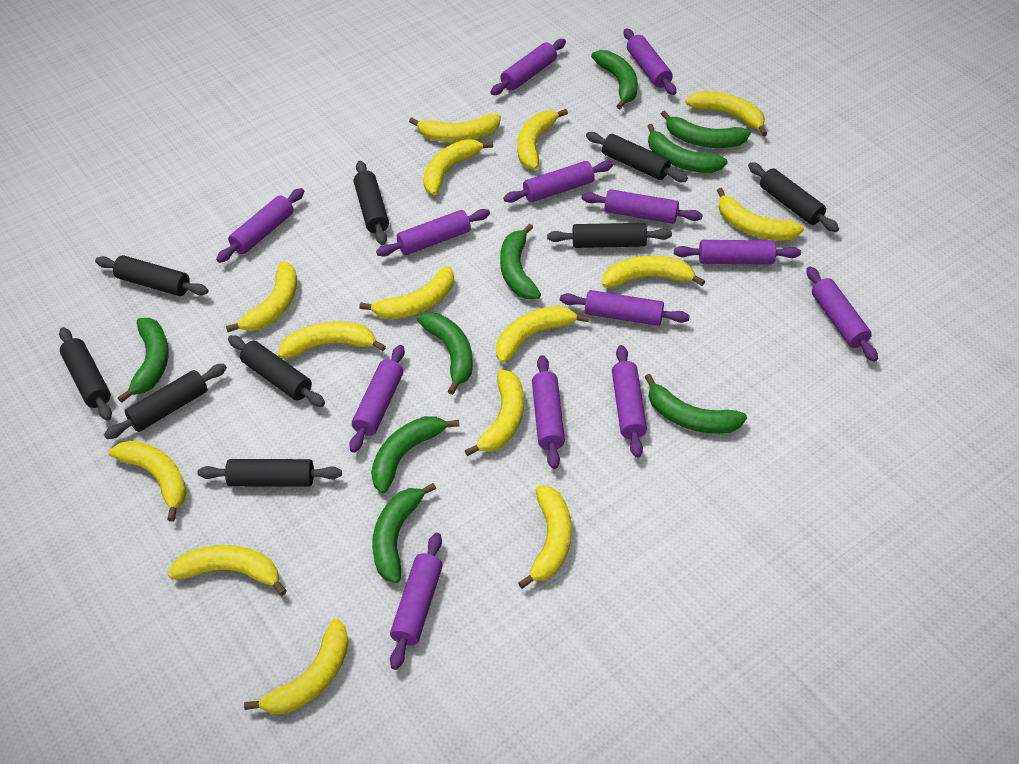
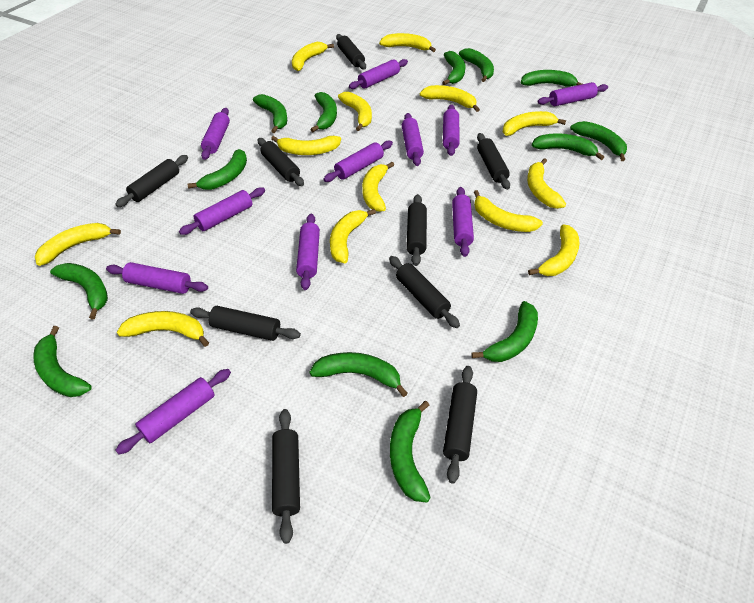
green banana: [118,318,169,403] [371,416,459,494] [372,483,436,583] [417,313,473,395] [500,223,541,300] [591,50,638,109] [645,374,747,434] [647,124,728,173] [661,110,751,148] = 9 -> [33,326,92,397] [50,263,108,319] [187,149,247,190] [253,94,287,133] [309,352,408,397] [310,92,337,132] [390,401,431,502] [442,51,465,85] [459,48,494,82] [471,301,538,362] [521,70,582,87] [532,133,604,160] [570,121,627,161] = 13
purple rolling pin: [216,188,304,263] [349,345,405,453] [376,209,490,256] [390,533,443,670] [491,39,566,95] [503,161,613,203] [532,355,565,469] [560,290,690,326] [582,189,703,224] [612,345,647,458] [624,28,676,95] [674,240,801,265] [806,267,878,362] = 13 -> [106,262,208,294] [116,369,231,454] [179,187,265,235] [201,108,230,160] [296,214,320,290] [323,141,393,182] [349,59,408,89] [402,113,424,166] [443,104,460,156] [452,187,474,257] [537,82,608,106] = 11
yellow banana: [109,441,187,522] [168,545,287,596] [226,261,297,332] [244,619,349,714] [278,321,386,359] [359,266,454,319] [409,114,501,142] [423,139,493,195] [465,369,524,456] [496,306,589,363] [518,109,568,169] [518,486,571,589] [602,256,705,288] [685,91,768,136] [717,188,804,241] = 15 -> [35,223,121,266] [117,311,209,347] [271,136,341,155] [292,42,334,71] [330,209,376,263] [338,92,372,131] [362,162,394,212] [379,33,436,52] [420,85,480,112] [474,190,543,232] [503,111,566,136] [527,158,566,209] [528,224,580,276] = 13

